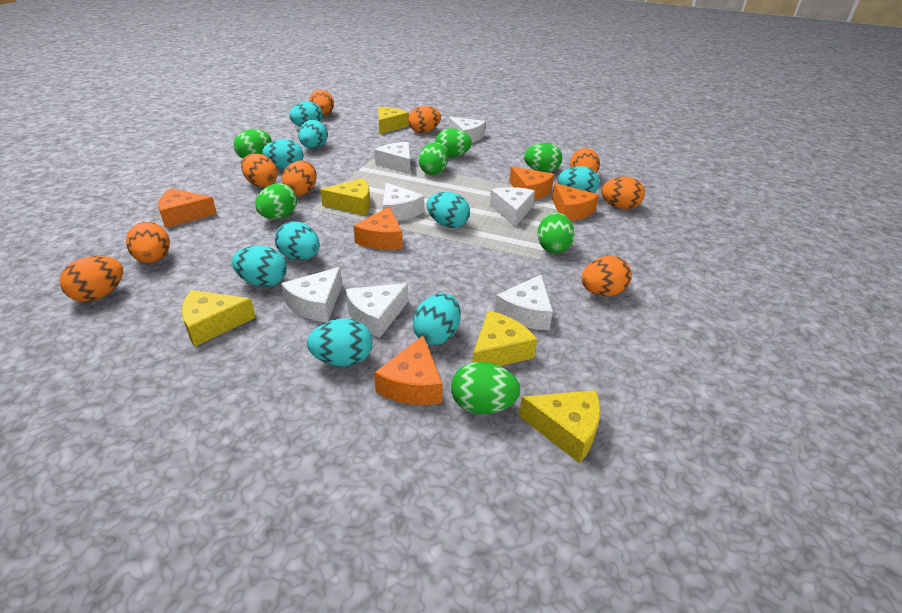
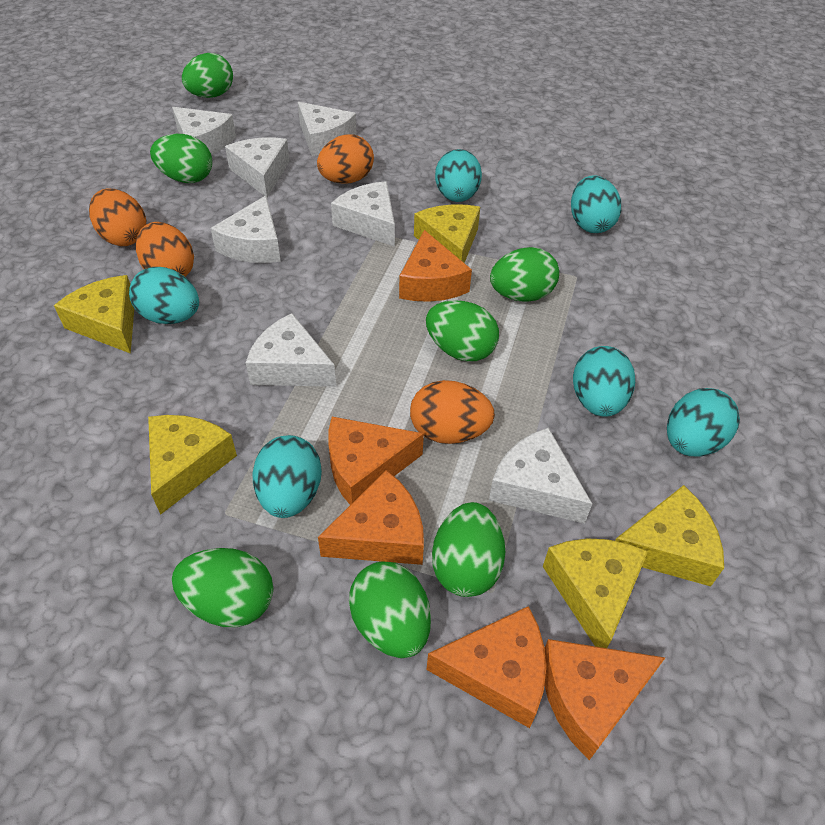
orange egg: [60,256,123,302] [126,222,170,263] [241,153,278,187] [282,160,317,196] [309,90,334,116] [408,106,441,133] [570,148,600,173] [581,256,632,296] [601,177,645,209] = 9 -> [89,189,146,246] [136,222,194,277] [317,135,374,184] [410,380,495,444] = 4
turquoise egg: [232,245,287,287] [262,139,303,169] [275,221,320,260] [290,101,322,127] [298,120,328,149] [307,319,373,366] [413,293,461,345] [427,192,470,228] [558,166,600,193] = 9 -> [129,267,199,324] [252,435,322,518] [435,149,482,202] [571,175,621,233] [573,346,635,417] [667,388,740,456] = 6

